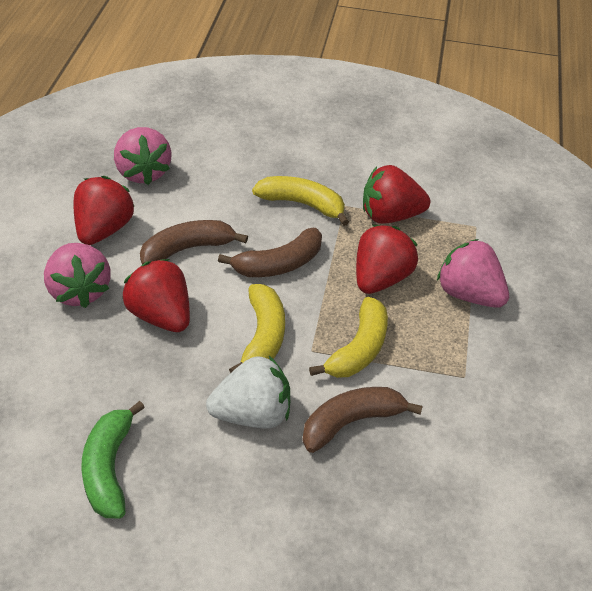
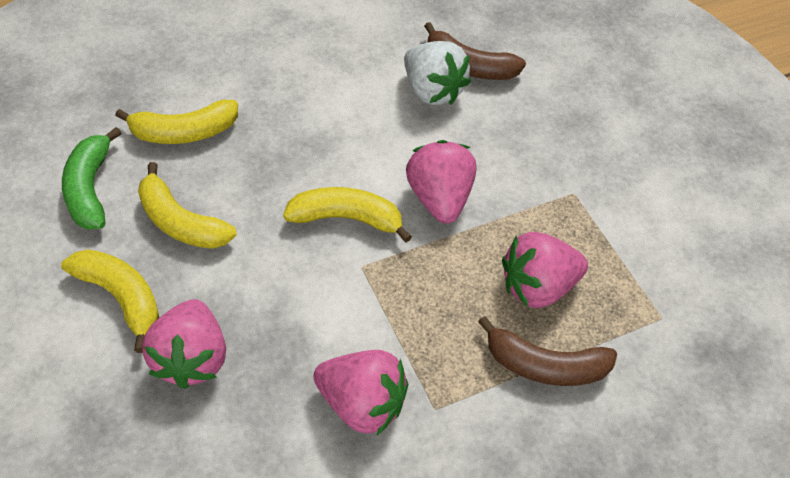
brown banana: [140,220,248,264] [218,228,322,277] [302,387,423,453] = 3 -> [424,22,526,80] [478,316,617,386] = 2
pink strawberry: [44,243,111,308] [114,127,172,185] [437,239,509,308] = 3 -> [142,299,226,389] [313,350,408,435] [406,140,476,224] [502,232,588,308] = 4
red strawberry: [74,176,135,245] [122,259,190,332] [356,225,418,294] [363,165,430,224] = 4 -> none = 0
yellow banana: [229,284,285,373] [252,176,349,226] [309,297,388,378] = 3 -> [61,249,159,353] [115,100,238,144] [138,162,237,249] [283,187,412,243] = 4

